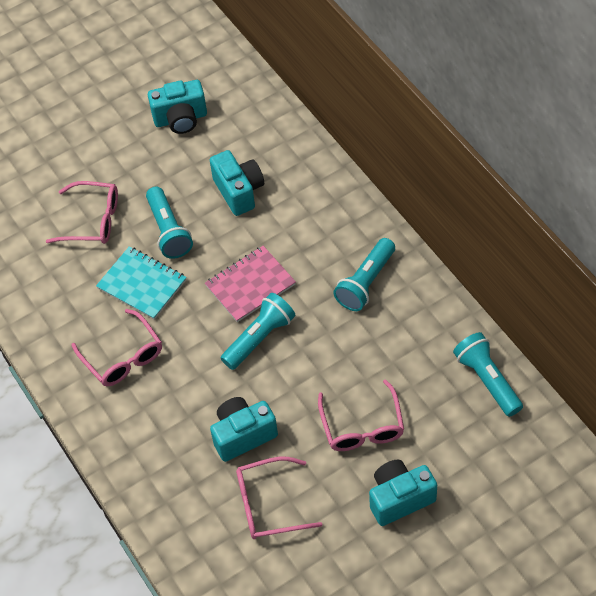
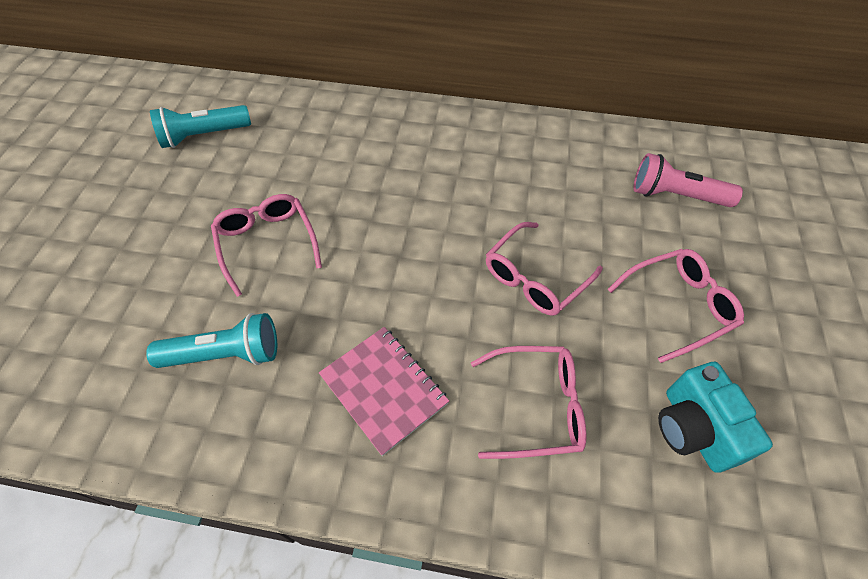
pink flashlight: none = 0 -> [633,153,743,207] = 1
turquoise camera: [148,80,207,134] [210,150,264,216] [210,397,278,462] [369,460,437,526] = 4 -> [658,362,773,473] = 1
turquoise flashlight: [146,187,193,259] [221,293,295,370] [333,238,395,311] [453,332,523,417] = 4 -> [146,313,277,368] [150,105,251,148] = 2
turquoise notebook: [96,246,187,320] = 1 -> none = 0

